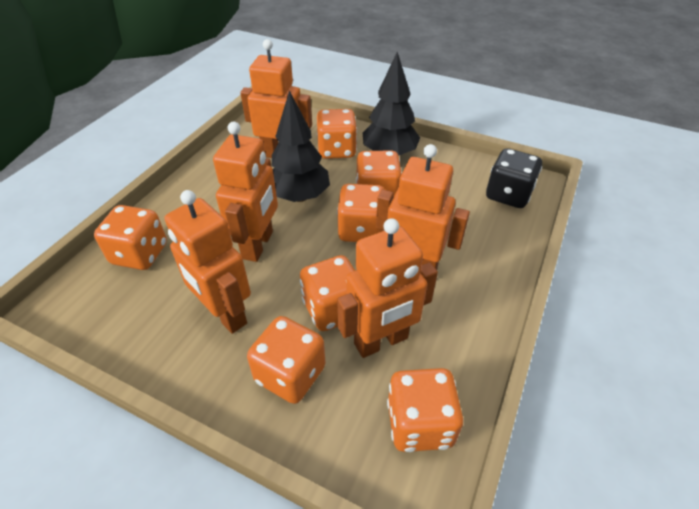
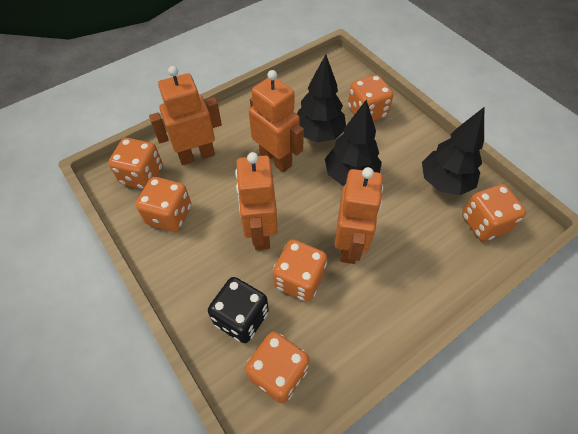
black tree: [272,90,330,202] [363,52,420,156] = 2 -> [297,54,346,142] [325,99,382,186] [422,107,484,195] = 3
orange dice: [94,205,167,270] [247,316,325,404] [300,255,355,331] [317,109,357,159] [337,184,385,242] [356,150,402,198] [387,368,463,452] = 7 -> [108,138,163,189] [136,177,191,232] [245,332,309,403] [273,240,327,302] [348,75,393,121] [462,184,526,241] = 6
orange robot: [164,190,251,334] [213,122,278,262] [240,39,312,158] [337,218,438,358] [376,144,470,270] = 5 -> [149,66,222,165] [235,152,278,250] [249,70,304,172] [335,167,383,264] = 4

